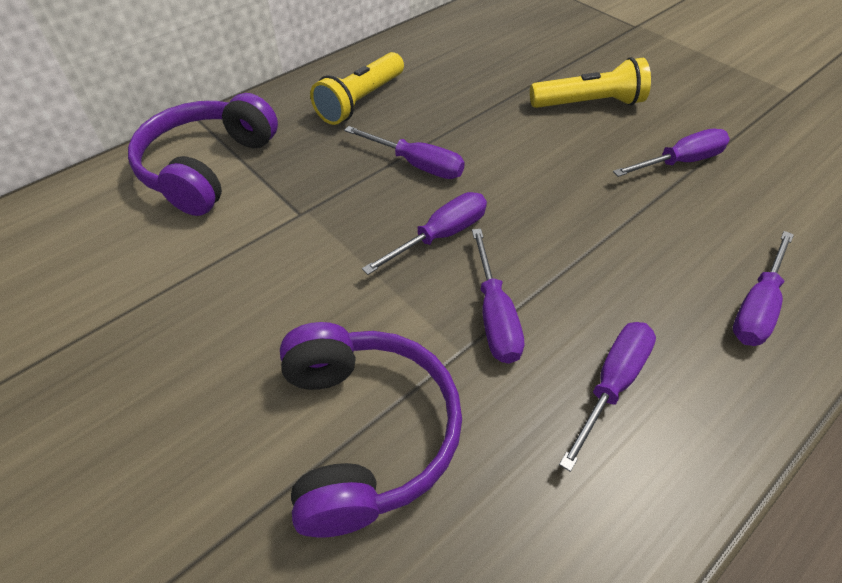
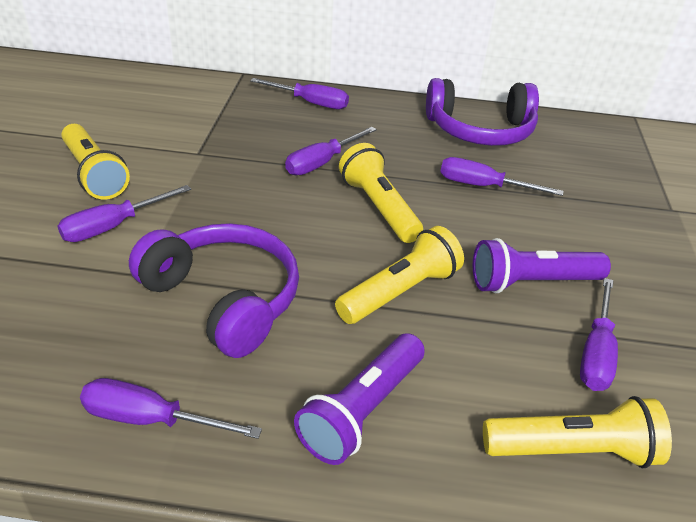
purple flashlight: none = 0 -> [294,333,425,465] [473,238,611,293] = 2
yellow flashlight: [310,52,404,125] [530,57,651,108] = 2 -> [62,124,130,199] [335,226,464,324] [339,143,423,243] [483,396,672,468] = 4

